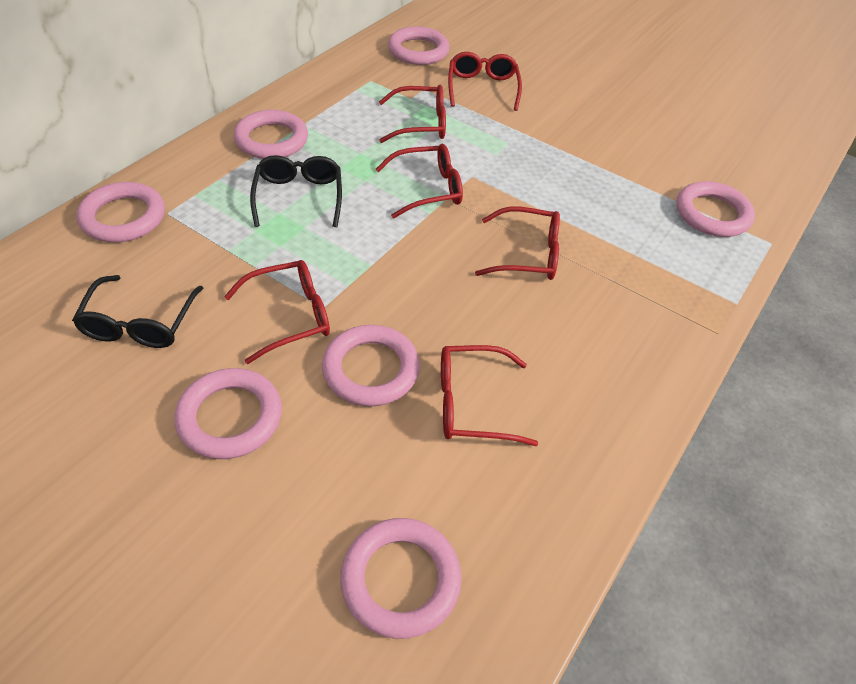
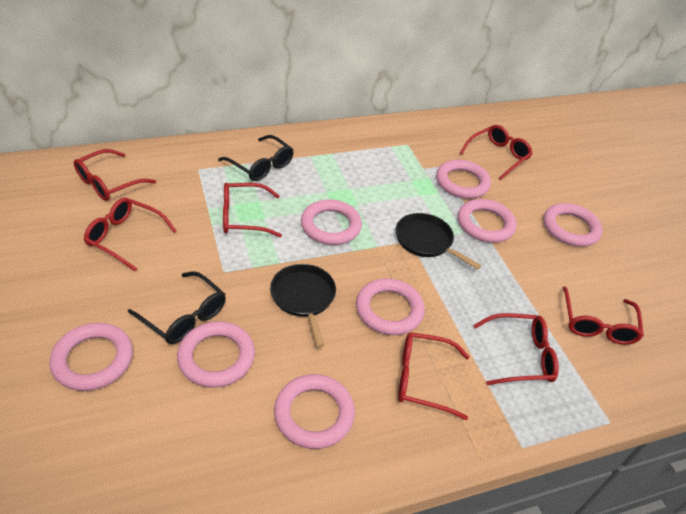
black pan: none = 0 -> [270,264,336,348] [396,213,481,270] = 2
pink ring: [77,182,165,242] [174,368,282,459] [234,110,308,159] [322,325,420,406] [340,518,462,639] [388,26,449,65] [676,181,755,237] = 7 -> [49,323,133,391] [177,321,255,388] [274,374,355,449] [301,199,362,245] [356,278,425,335] [436,160,491,199] [458,199,517,243] [543,203,603,247] = 8
red glasses: [224,260,330,364] [376,144,463,218] [379,85,446,143] [441,345,538,446] [448,52,522,111] [475,206,560,280] = 6 -> [74,149,156,201] [84,198,177,272] [223,183,282,237] [398,332,470,420] [459,125,533,180] [473,313,559,385] [563,286,644,345] = 7

